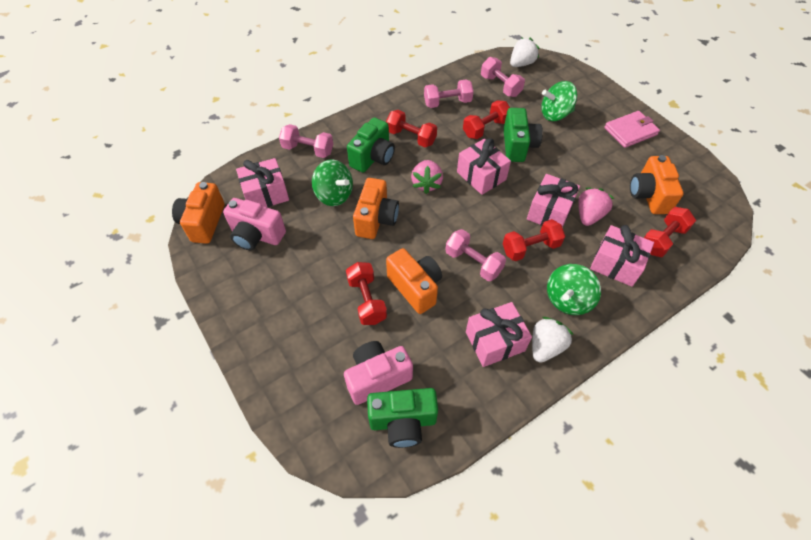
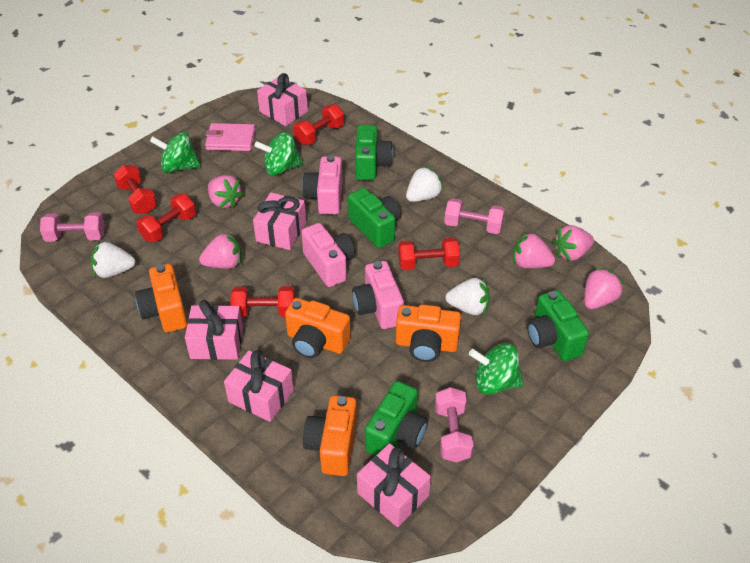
green camera: [347,118,395,173] [367,388,438,448] [504,108,543,162] = 3 -> [348,188,401,248] [355,125,393,180] [365,381,428,455] [527,290,589,361] = 4
pink camera: [223,198,286,250] [344,341,413,405] = 2 -> [301,223,355,287] [302,155,342,215] [352,261,404,329] = 3
pink dumbbell: [279,124,333,158] [424,79,474,108] [445,229,506,281] [481,57,525,97] = 4 -> [40,212,105,242] [435,387,474,462] [444,198,505,234] = 3
pink strawberry: [411,160,443,194] [578,187,614,226] = 2 -> [199,232,241,269] [208,175,243,208] [513,232,555,268] [553,225,594,261] [584,267,624,309] = 5
white strawberry: [510,38,539,67] [532,317,574,363] = 2 -> [91,242,136,278] [406,166,443,202] [446,278,490,315] = 3

